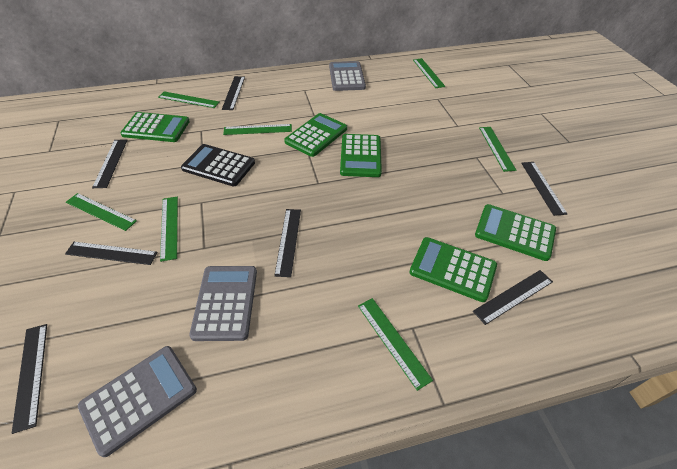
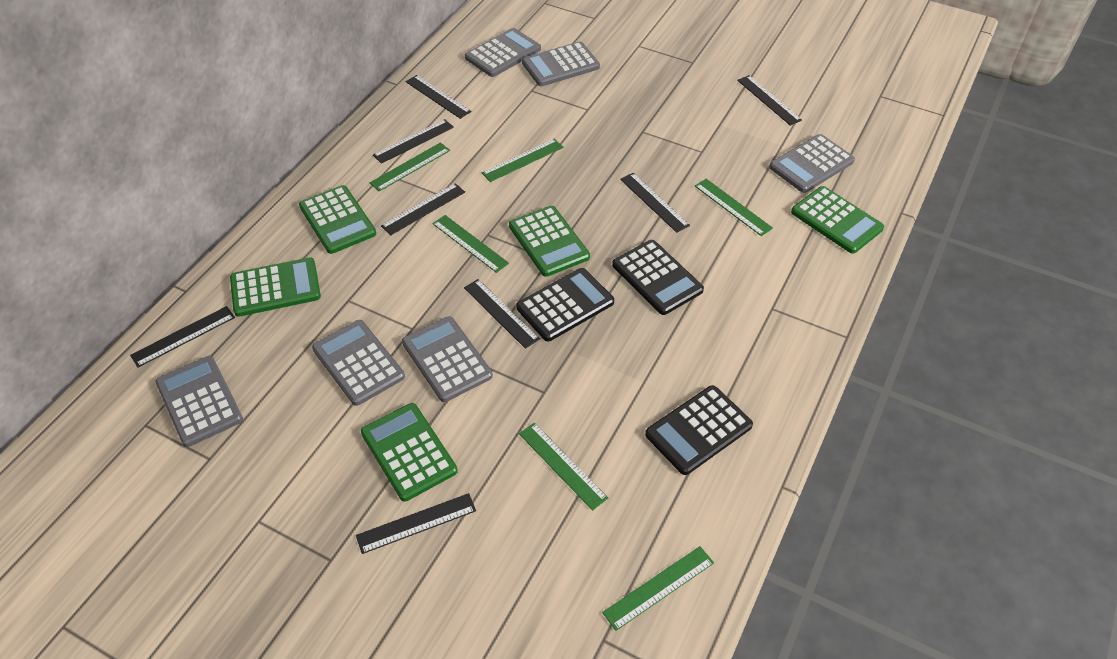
black calculator: [181,144,255,187] = 1 -> [516,268,614,342] [612,240,704,315] [645,385,753,475] = 3
black ruler: [12,324,47,434] [65,242,157,265] [92,139,127,188] [222,76,245,110] [274,209,301,277] [473,270,553,325] [521,162,567,216] = 7 -> [130,306,235,368] [356,493,476,554] [373,119,454,164] [381,183,465,235] [406,75,471,119] [464,279,540,349] [620,173,690,233] [737,75,802,126] = 8
green ruler: [66,193,137,231] [158,91,219,108] [160,197,178,262] [223,124,292,135] [358,298,433,391] [413,58,446,88] [479,127,516,172] = 7 -> [370,142,450,192] [432,215,509,273] [482,139,563,182] [519,423,608,511] [602,546,714,631] [695,179,773,236] = 6
grey calculator: [78,346,197,457] [189,266,257,341] [329,61,366,91] = 3 -> [155,356,243,447] [312,320,405,406] [402,316,493,402] [465,28,541,77] [522,41,600,86] [769,134,855,193] = 6

